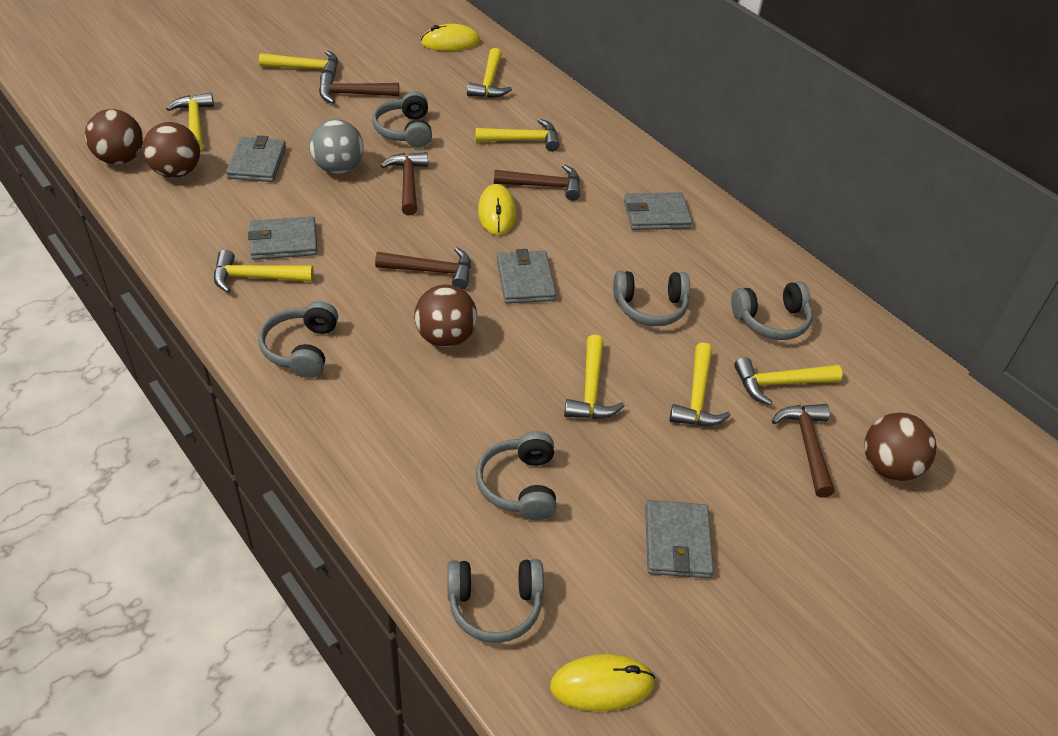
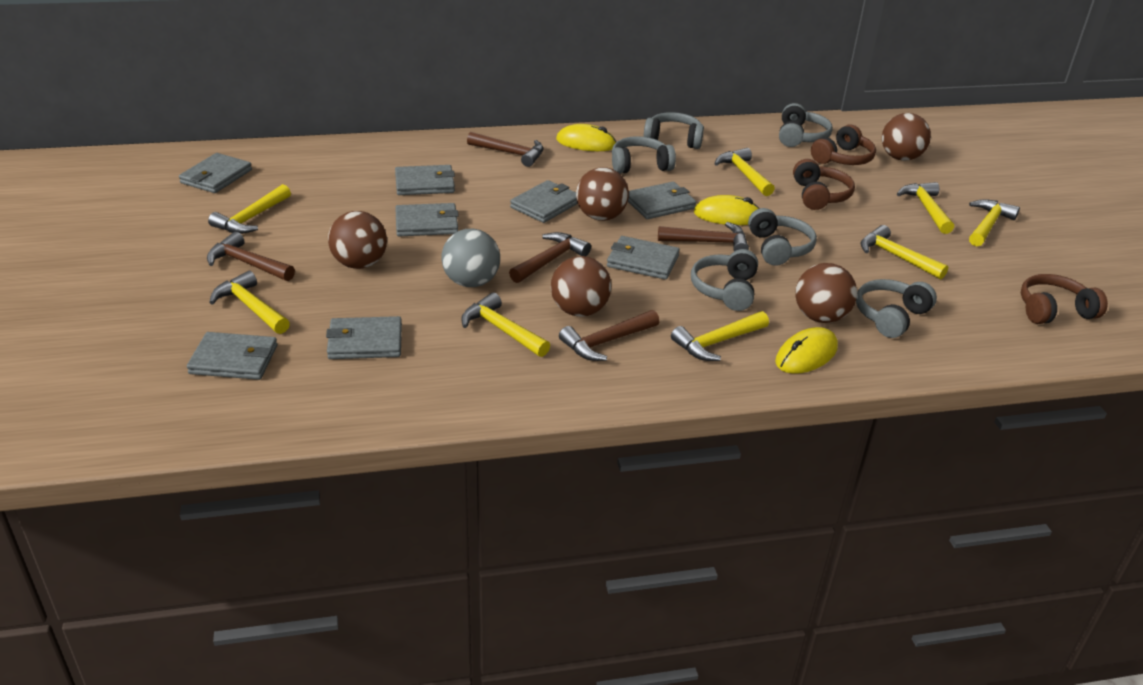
brown ball: [85,109,143,164] [142,122,200,178] [414,284,477,347] [864,413,937,481] = 4 -> [328,211,387,269] [551,256,611,317] [576,167,629,221] [796,263,857,323] [882,113,931,161] = 5
brown headphones: none = 0 -> [793,159,855,210] [811,124,876,165] [1021,274,1108,324] = 3
grey wallet: [226,135,286,182] [248,216,318,260] [497,249,556,304] [624,192,692,230] [645,500,714,578] = 5 -> [179,153,252,193] [187,332,277,380] [326,316,402,359] [395,165,455,195] [395,203,459,236] [510,180,578,223] [607,236,680,280] [628,182,696,219] = 8

